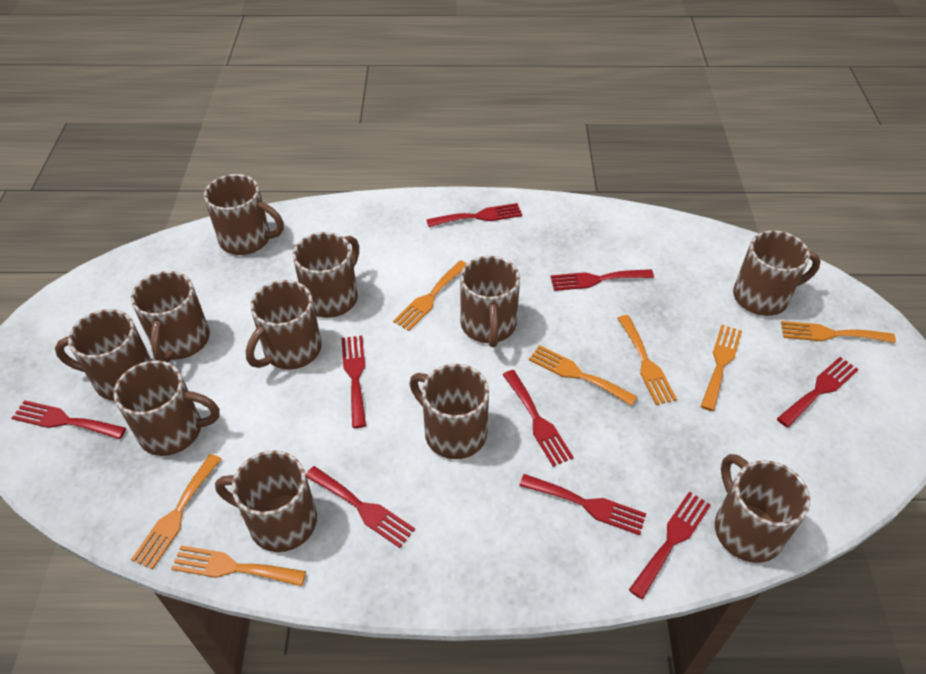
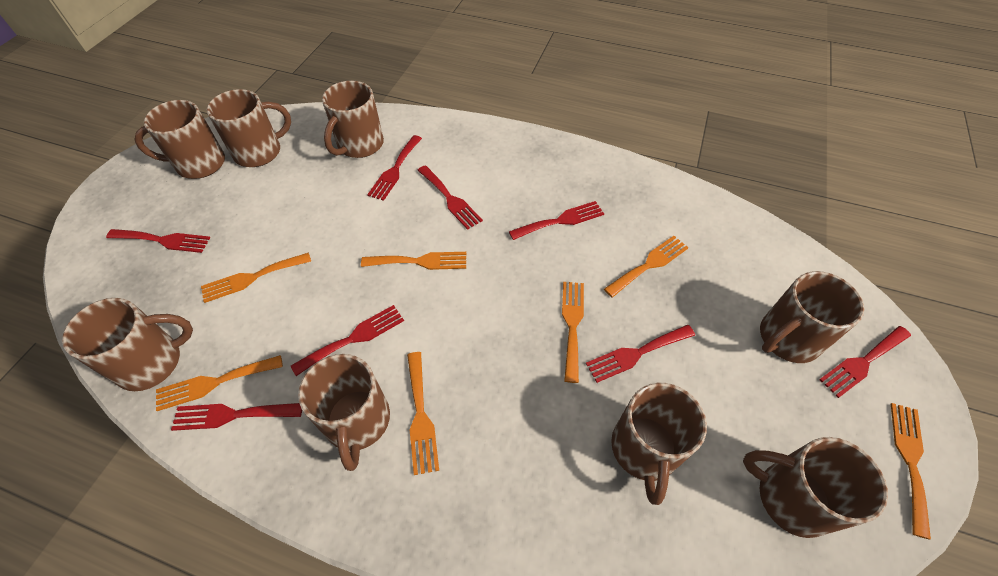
brown mug: [55,309,152,401] [114,360,220,456] [131,271,210,363] [204,174,284,255] [215,450,317,552] [246,280,322,369] [293,232,359,318] [410,364,489,459] [460,256,520,347] [715,454,811,563] [733,230,821,316] = 11 -> [62,298,193,391] [134,100,225,179] [207,89,291,167] [298,354,390,471] [322,81,384,158] [611,383,707,505] [743,437,888,538] [760,271,864,363] = 8
red fork: [12,400,126,439] [306,466,415,548] [342,336,366,428] [426,203,522,227] [503,370,574,467] [519,474,646,535] [550,269,654,291] [629,492,711,600] [777,357,859,427] = 9 -> [106,229,210,253] [171,403,302,431] [291,305,404,376] [367,135,422,201] [417,165,483,230] [509,201,604,240] [586,325,695,383] [819,326,911,398] = 8

